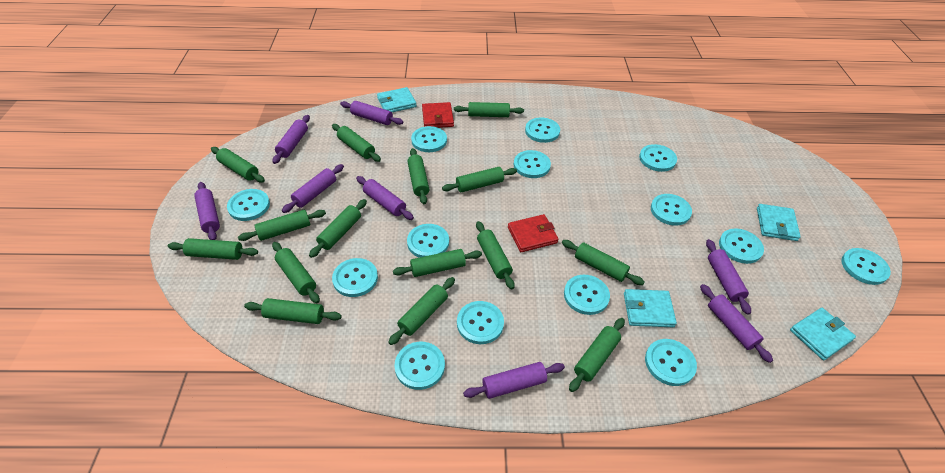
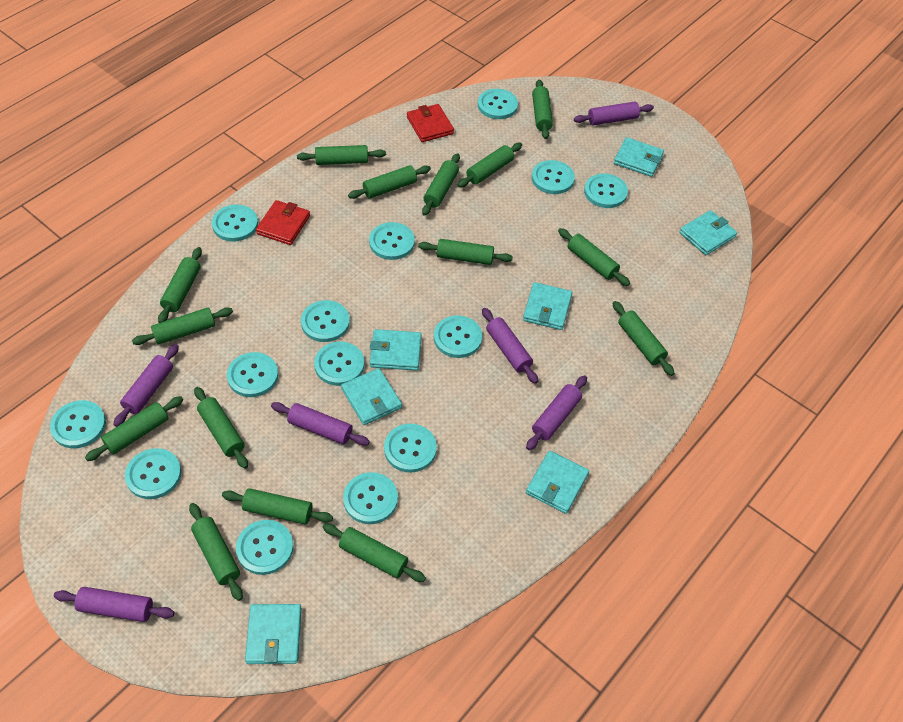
purple rolling pin: [194,182,220,240] [272,115,310,164] [282,164,344,213] [340,101,403,125] [356,176,414,220] [463,362,565,399] [700,284,773,363] [706,239,751,315] = 8 -> [54,587,174,622] [113,344,179,427] [271,402,370,446] [482,308,538,384] [526,375,587,450] [574,102,654,125] = 6
turquoise wallet: [377,87,416,112] [624,289,677,327] [757,204,801,241] [790,308,856,360] = 4 -> [245,604,302,664] [341,368,402,425] [370,329,422,371] [523,282,572,330] [526,451,589,514] [614,137,664,177] [679,210,737,255] = 7

